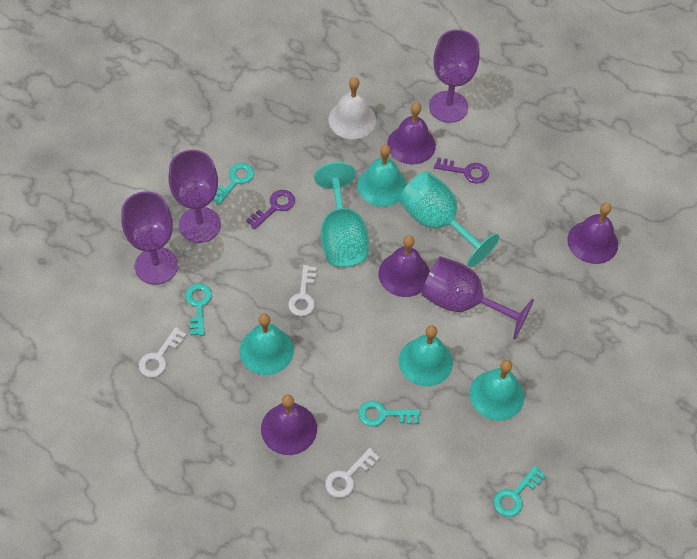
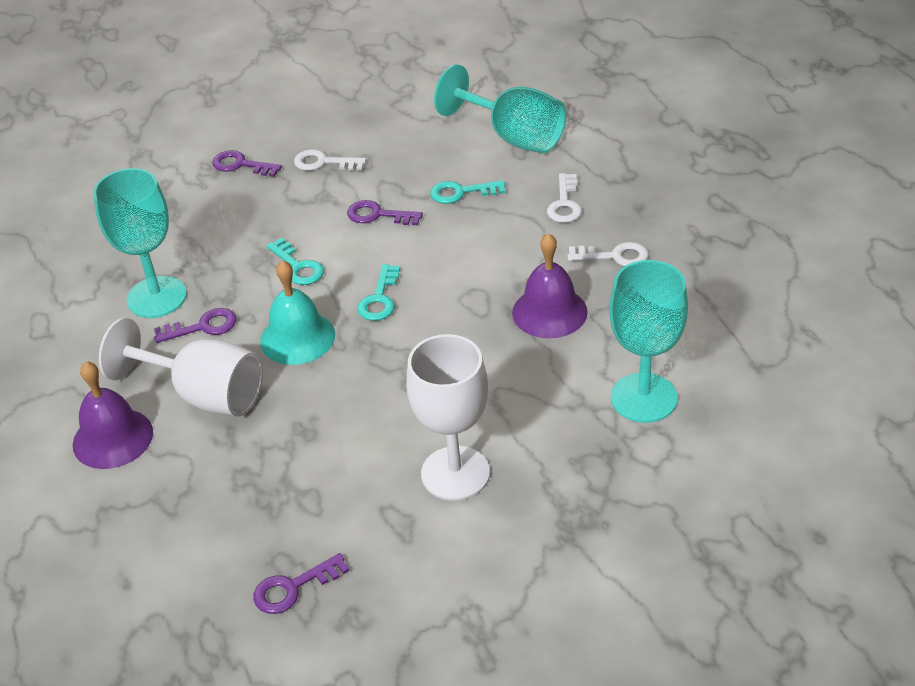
purple bell: [261,394,317,455] [378,235,430,297] [387,102,436,165] [567,202,618,264] = 4 -> [73,361,153,469] [512,233,588,338] = 2
purple goblet: [121,191,178,285] [168,150,221,243] [421,256,534,340] [429,30,480,123] = 4 -> none = 0
purple key: [246,190,295,229] [434,157,489,184] = 2 -> [154,308,237,343] [212,150,282,177] [253,553,350,614] [347,200,423,225] = 4
turquoise bell: [240,314,294,375] [357,145,407,207] [399,325,453,386] [469,360,524,421] = 4 -> [260,260,335,365] = 1
turquoise goblet: [314,162,369,267] [399,171,499,267] = 2 -> [93,168,187,318] [434,64,566,153] [609,260,688,423] = 3
turquoise key: [185,283,212,336] [213,163,254,205] [358,401,421,427] [493,466,546,517] = 4 -> [267,238,324,285] [357,264,400,321] [430,180,505,204] = 3
white bell: [328,77,376,139] = 1 -> none = 0
white goblet: none = 0 -> [99,318,263,417] [407,334,490,501] = 2

